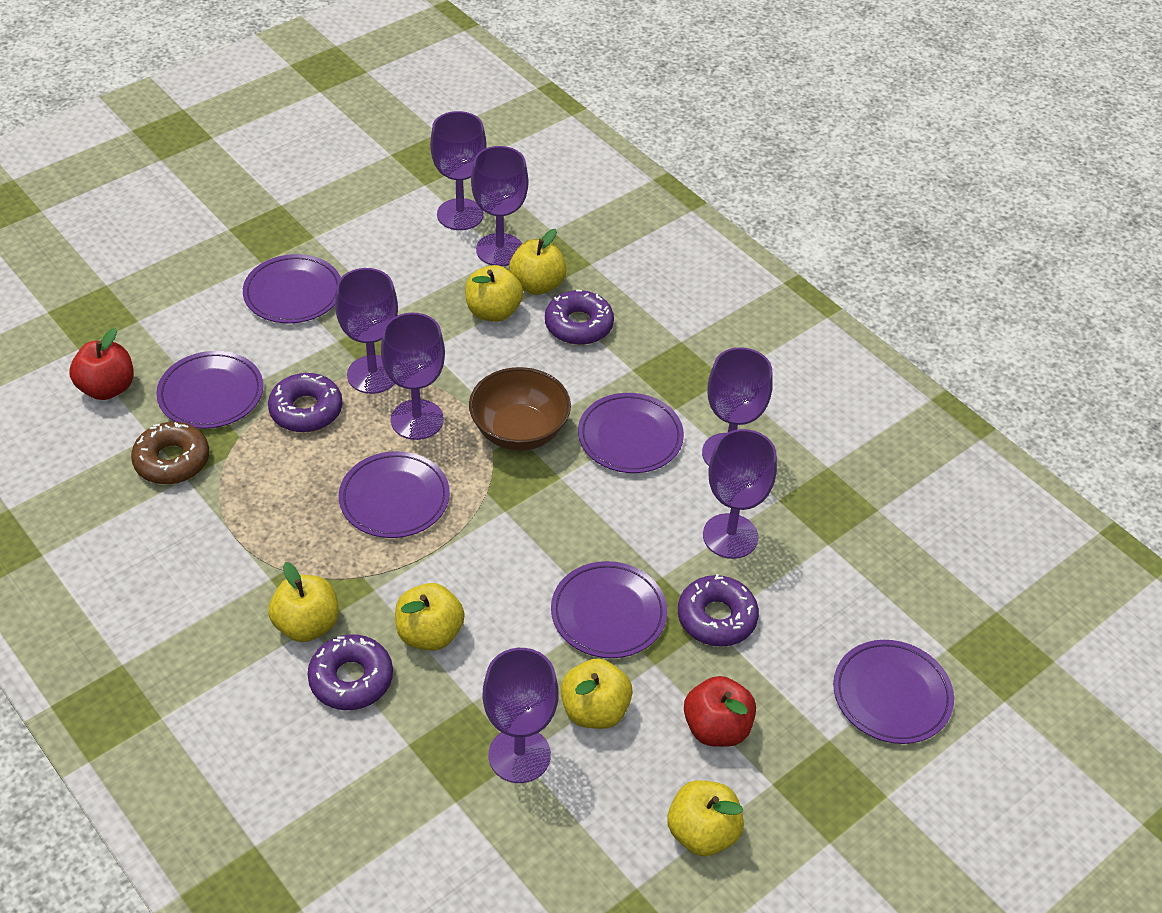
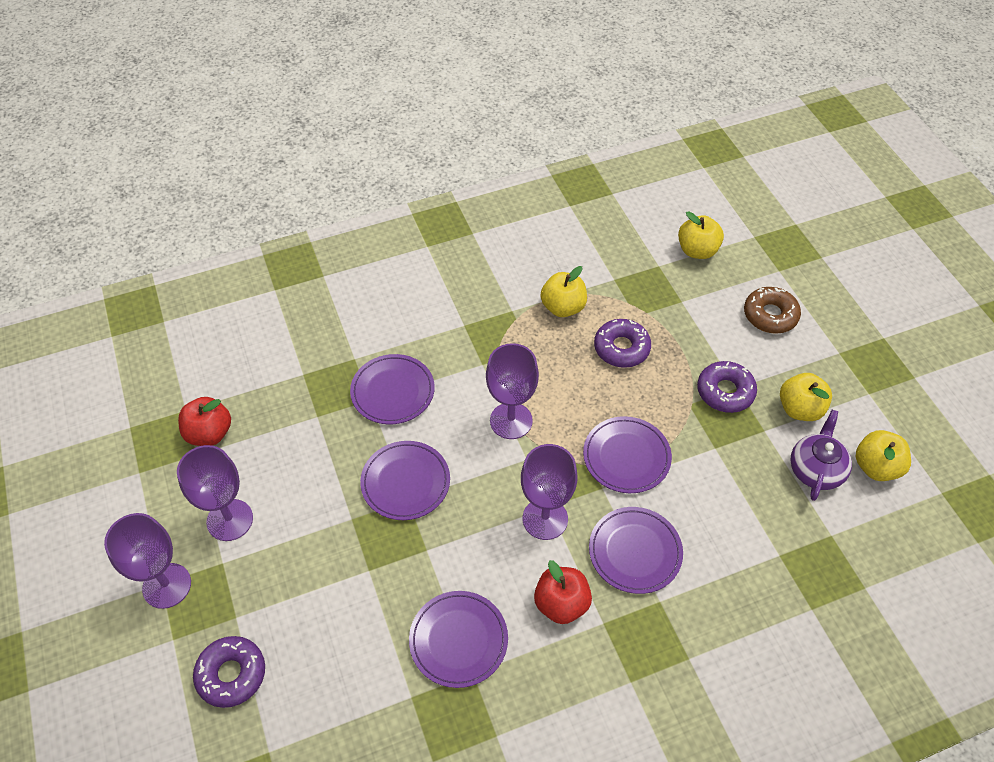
brown bowl: [469,367,571,451] = 1 -> none = 0
purple donut: [268,373,343,432] [307,634,393,710] [545,290,614,345] [678,574,759,647] = 4 -> [193,636,265,708] [594,319,651,368] [697,361,757,413] = 3
purple goblet: [335,268,398,394] [381,313,445,440] [430,111,487,230] [471,146,528,266] [483,648,559,783] [702,347,773,466] [703,429,777,559] = 7 -> [104,513,191,609] [177,445,253,541] [486,343,539,439] [521,444,578,540] = 4
purple plate: [156,351,263,429] [243,254,341,323] [339,451,450,538] [551,561,667,658] [578,393,684,473] [833,640,954,744] = 6 -> [350,354,435,424] [360,441,450,520] [409,591,508,688] [583,416,672,493] [589,507,683,594] = 5
purple teapot: none = 0 -> [790,410,852,501] = 1
yellow apple: [268,562,339,642] [395,583,465,651] [465,265,523,322] [509,229,566,295] [561,658,633,729] [667,780,744,856] = 6 -> [541,266,587,317] [678,211,724,259] [780,373,832,421] [856,430,911,481] = 4

